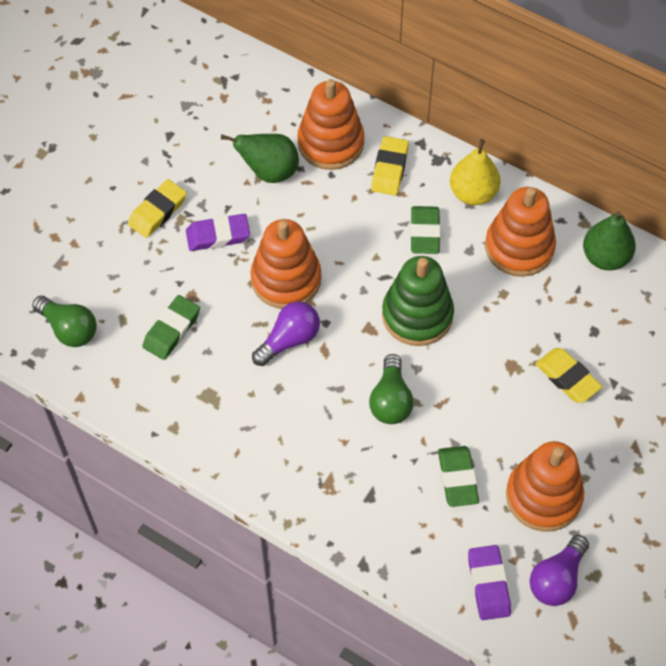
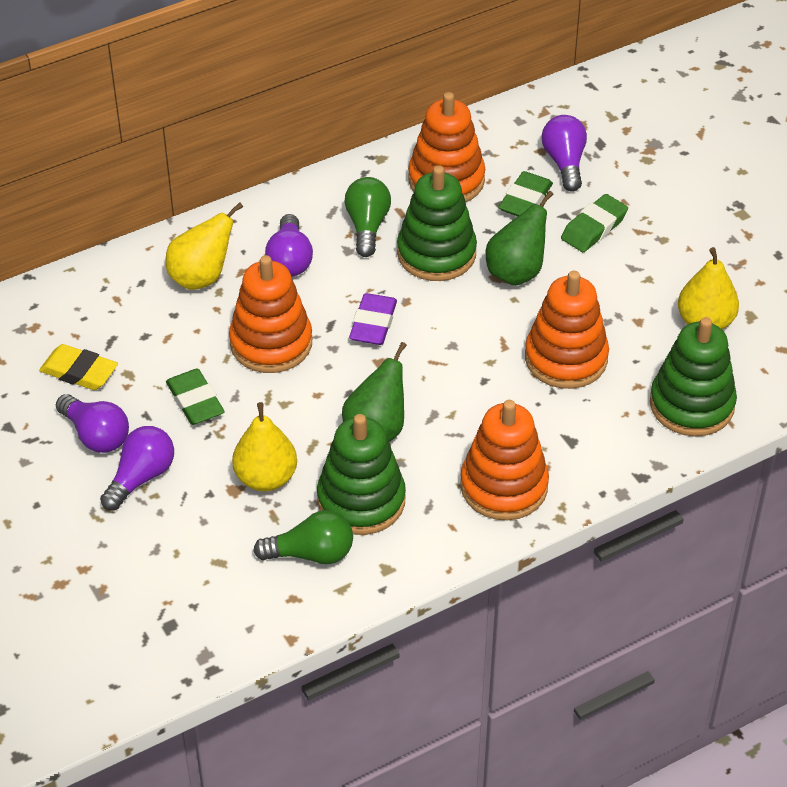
green stacking toy: [382,256,454,346] = 1 -> [317,414,406,535] [397,165,477,281] [650,317,737,437] = 3
purple eraser: [186,214,250,251] [468,545,511,620] = 2 -> [349,293,397,345] = 1
purple light bulb: [252,301,320,366] [530,535,589,606] = 2 -> [56,394,129,453] [100,426,174,511] [265,214,313,277] [542,115,587,192] = 4
yellow eraser: [128,179,187,238] [371,136,409,195] [536,348,602,403] = 3 -> [39,344,118,390] = 1
yellow pear: [450,139,501,205] = 1 -> [166,202,243,290] [232,402,297,491] [678,247,739,329] = 3

